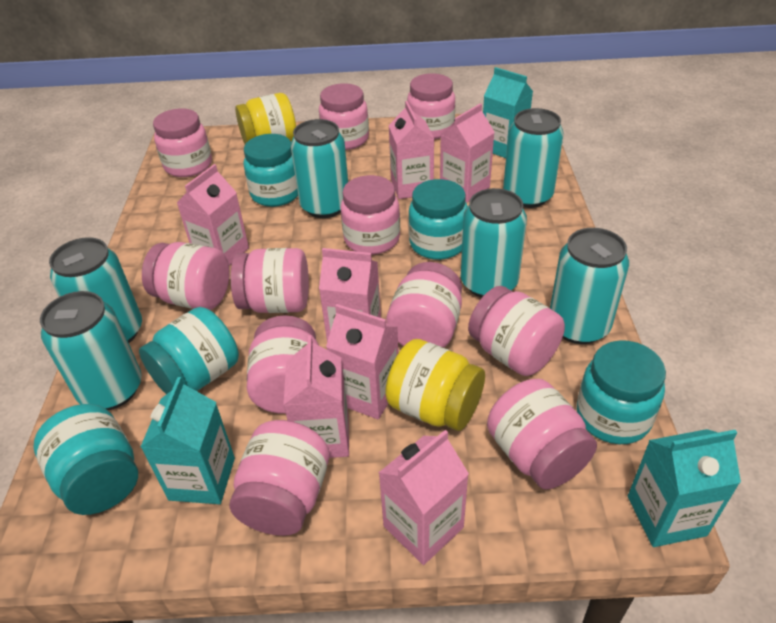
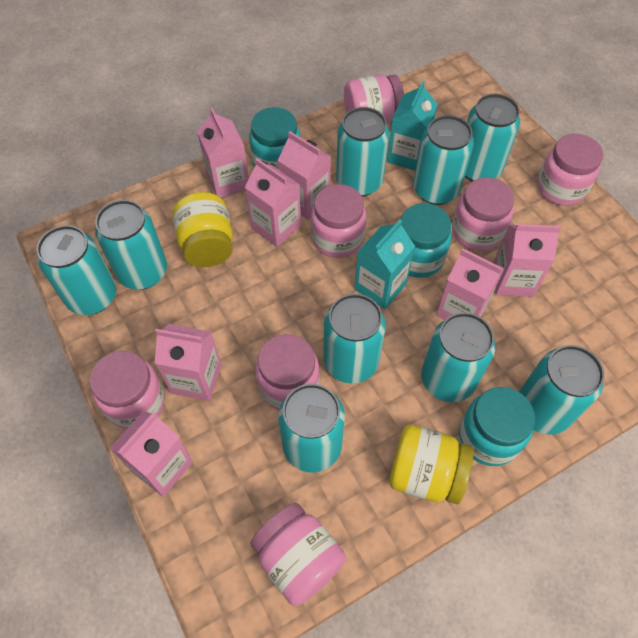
pink jar: [142,242,230,310] [153,108,212,177] [229,420,330,536] [231,248,309,313] [247,315,319,414] [319,83,369,150] [340,175,400,255] [386,262,462,348] [407,73,455,139] [468,286,565,376] [487,379,597,489] = 11 -> [90,351,165,429] [250,503,346,606] [256,334,320,410] [311,184,366,258] [344,74,404,124] [452,177,514,251] [537,134,603,206] = 7
turquoise can: [40,291,142,410] [49,237,142,343] [290,119,348,218] [461,188,527,298] [503,108,564,208] [550,228,629,344] = 6 -> [37,225,117,315] [95,200,167,290] [278,384,345,473] [323,294,386,384] [336,107,390,197] [413,115,474,205] [421,312,495,402] [465,94,520,181] [519,345,604,435] = 9
turquoise carton: [141,377,235,504] [483,67,533,158] [628,429,741,547] = 3 -> [354,219,415,309] [387,81,438,171] = 2
turquoise jar: [34,404,138,515] [139,307,239,394] [243,134,298,207] [408,179,468,260] [577,340,666,444] = 5 -> [249,107,301,170] [401,203,452,278] [459,387,535,466] = 3

